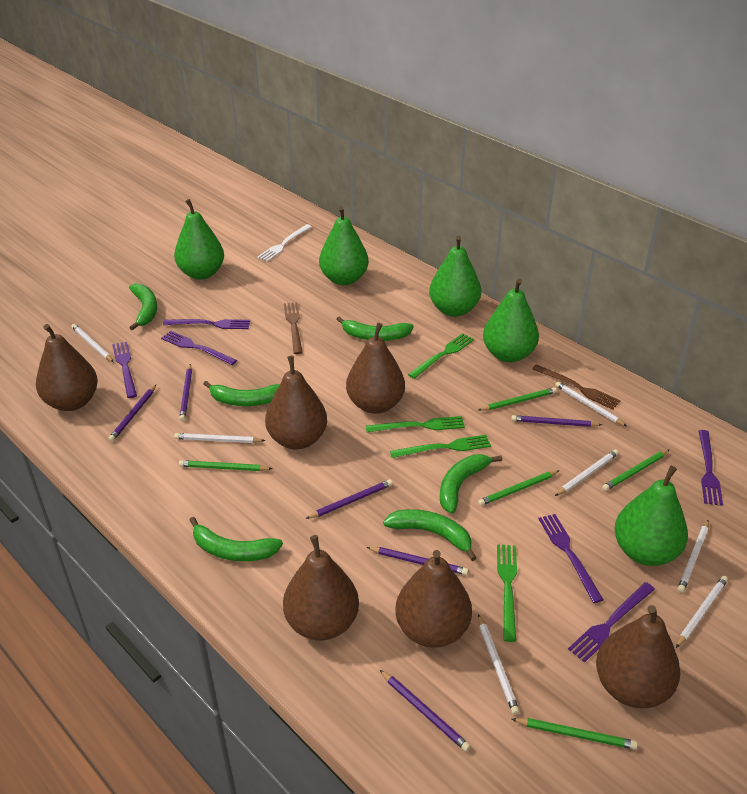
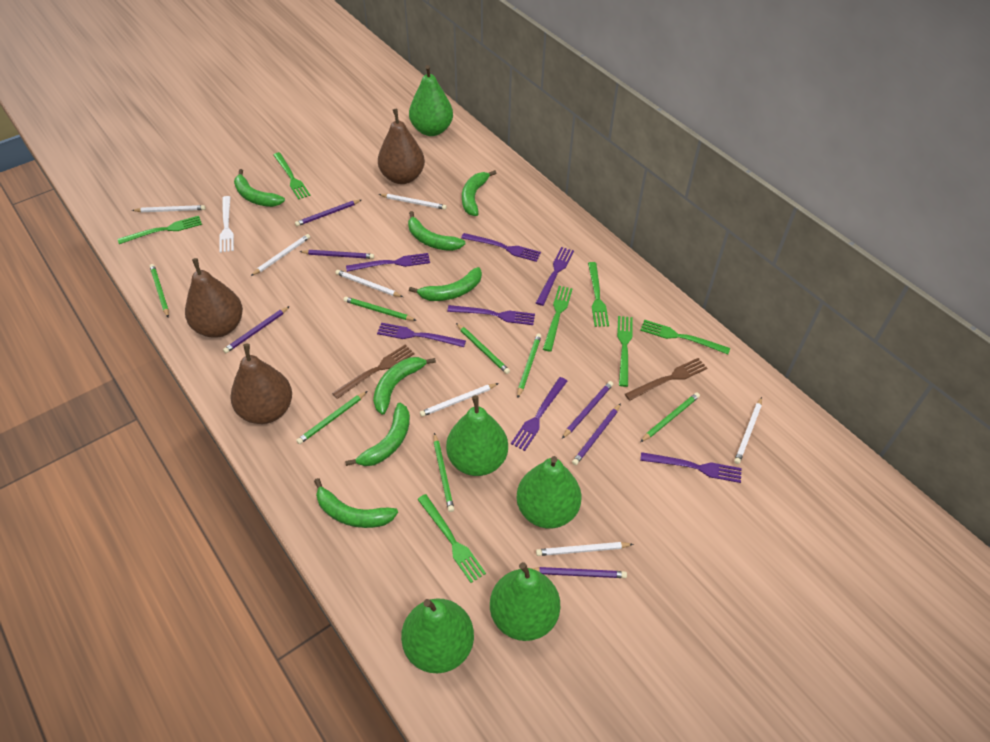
brown pear: [36,324,98,411] [265,356,327,449] [283,535,359,641] [346,323,405,414] [395,550,472,648] [596,605,680,708] = 6 -> [185,258,243,338] [230,344,292,424] [378,109,425,184] = 3
green banana: [129,283,157,331] [189,517,283,561] [203,381,280,406] [336,317,414,341] [383,509,476,561] [440,454,502,514] = 6 -> [234,169,285,207] [314,478,398,528] [345,402,410,466] [373,357,436,415] [408,211,465,251] [409,267,482,301] [462,170,496,216] = 7
green fork: [366,416,465,432] [390,435,491,458] [408,334,474,379] [497,544,517,642] = 4 -> [118,216,202,244] [273,152,311,200] [417,494,486,583] [543,286,573,352] [588,262,609,327] [617,316,633,387] [640,320,730,354] = 7
green pencil: [179,460,272,471] [478,470,560,506] [479,387,557,411] [512,718,638,750] [602,450,669,491] = 5 -> [150,264,169,317] [296,391,368,444] [344,297,417,321] [433,433,454,512] [456,323,510,374] [517,334,542,398] [640,392,700,442] = 7
purple fork: [112,342,137,398] [161,331,237,365] [163,319,250,329] [538,514,604,603] [568,582,655,663] [698,430,723,506] = 6 -> [346,253,430,272] [377,323,466,347] [447,305,535,325] [461,233,541,262] [511,377,567,451] [536,247,574,306] [640,452,742,483] = 7

